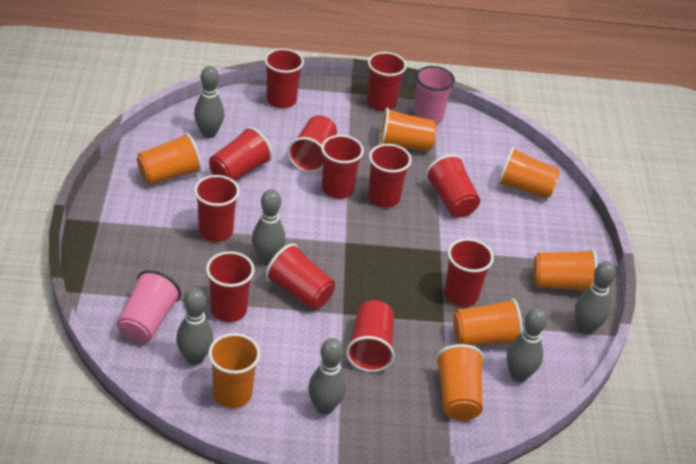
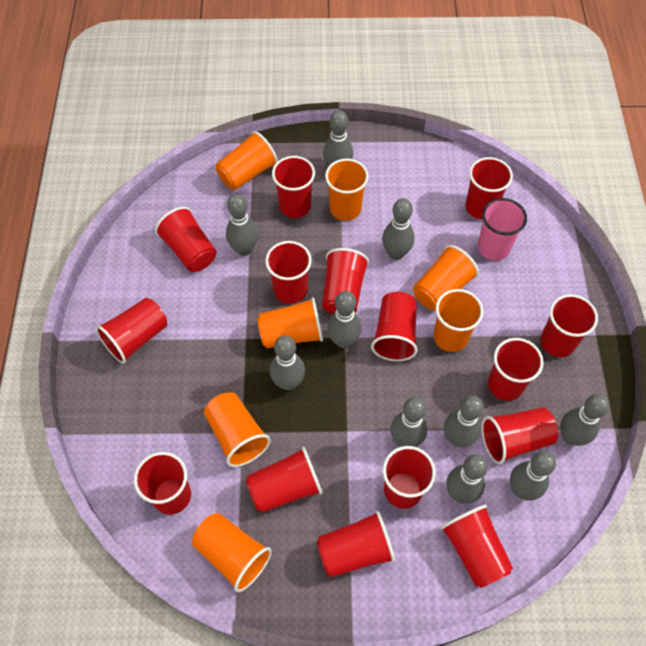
grey bowling pin: [176,288,213,365] [194,66,224,138] [252,189,285,264] [308,338,346,415] [507,308,547,382] [575,261,616,335] = 6 -> [226,194,258,256] [270,336,305,390] [323,110,353,167] [327,291,361,348] [382,198,414,260] [390,397,427,447] [444,395,484,447] [446,454,488,504] [510,451,556,501] [560,394,609,446] = 10
pink cup: [117,270,181,343] [414,66,455,125] = 2 -> [478,198,527,261] = 1
red cup: [194,175,240,242] [206,251,255,322] [209,127,272,181] [264,48,304,108] [265,243,335,310] [288,115,337,173] [321,135,364,199] [346,300,395,372] [367,52,407,111] [368,144,412,208] [425,155,480,217] [444,238,494,307] = 12 -> [95,298,167,364] [134,452,191,515] [155,207,217,272] [246,447,322,513] [265,241,312,304] [272,156,315,218] [316,511,395,577] [322,248,369,314] [371,292,418,361] [383,446,436,509] [440,505,513,588] [466,157,513,219] [481,407,558,464] [488,338,544,401] [541,294,598,357] = 15

